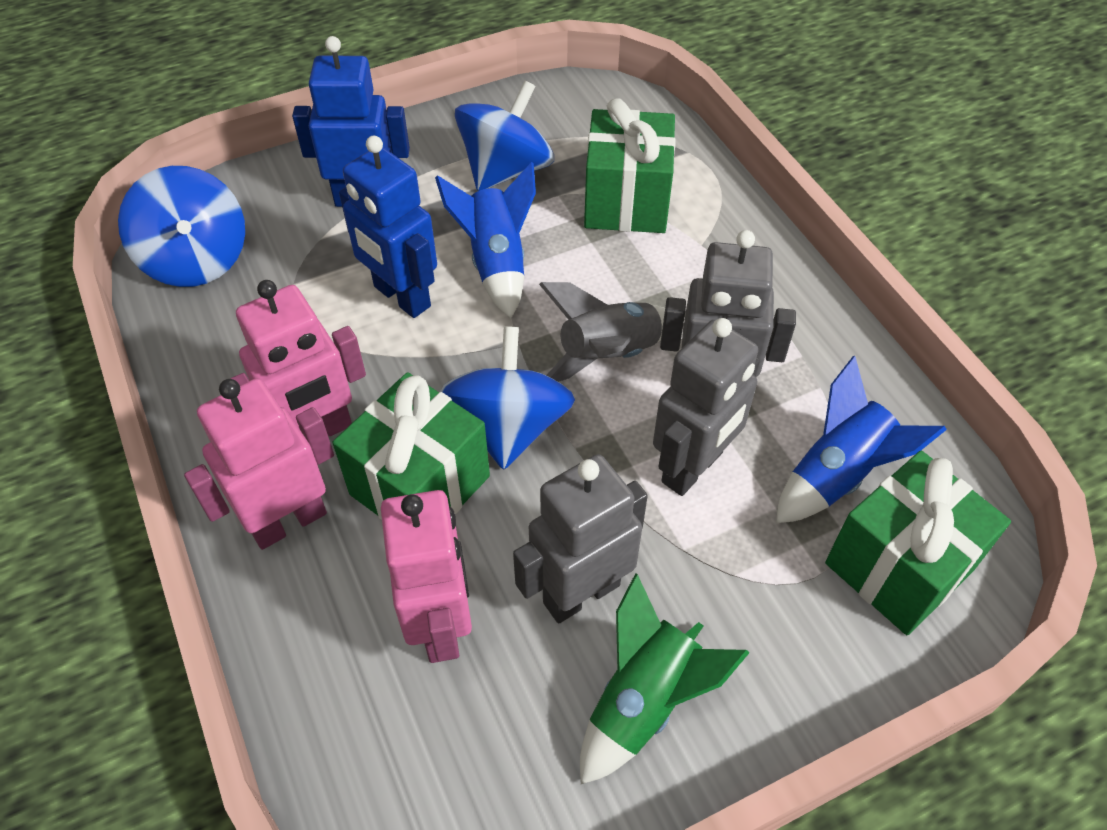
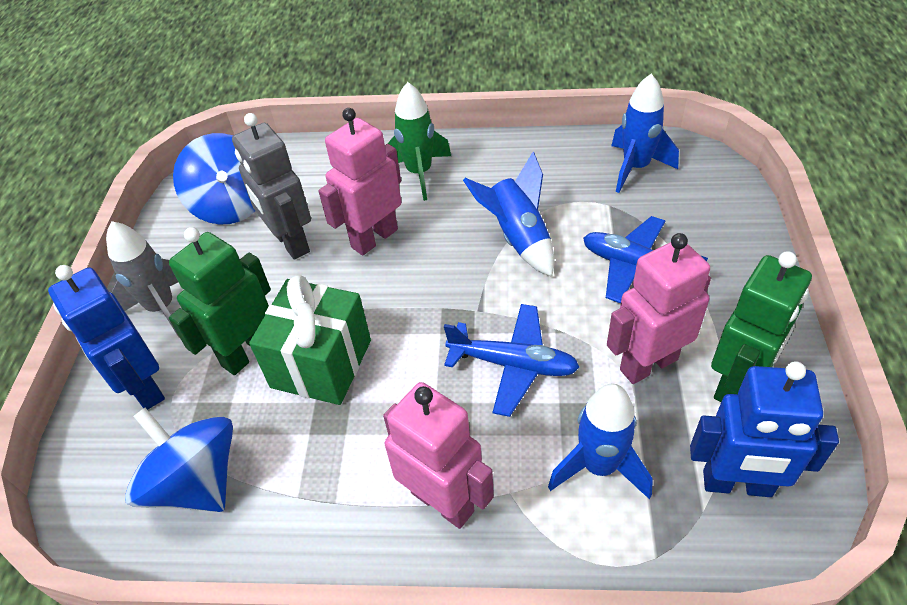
blue plane: none = 0 -> [444,304,579,417] [583,216,708,304] = 2
blue rocket: [435,162,536,318] [776,356,947,523] = 2 -> [463,152,555,277] [548,383,653,499] [611,74,679,193] = 3
blue spinning top: [118,166,245,287] [440,326,575,470] [455,80,554,191] = 3 -> [125,408,233,512] [173,133,255,225] = 2
green gift: [333,372,490,520] [584,98,676,233] [825,451,1011,635] = 3 -> [249,275,371,405] = 1
green robot: none = 0 -> [169,227,271,375] [711,251,812,402] = 2
grey robot: [513,454,648,624] [653,318,760,496] [660,230,796,377] = 3 -> [232,113,311,260] = 1

